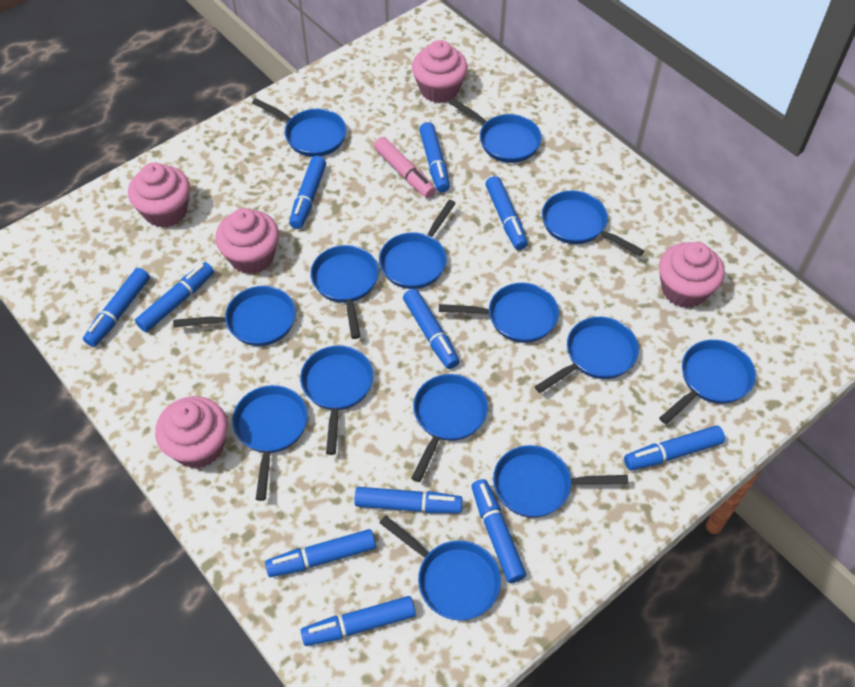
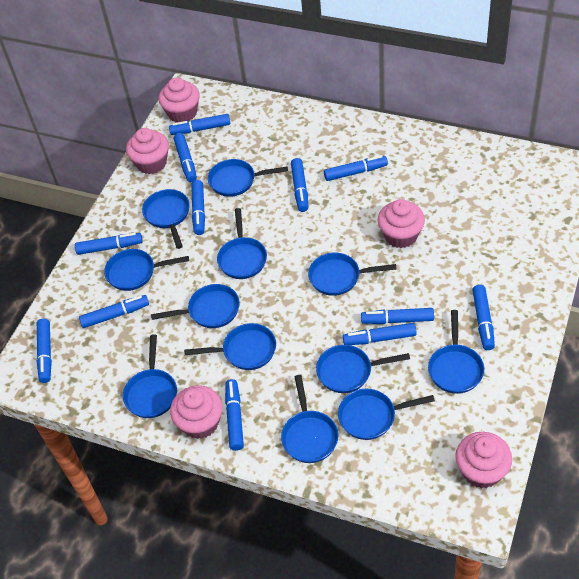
blue marker: [83,268,150,347] [135,262,214,332] [265,529,376,577] [289,156,326,229] [301,596,416,646] [354,487,462,513] [403,289,459,369] [419,122,450,193] [471,479,526,583] [486,176,528,250] [624,426,725,470] = 11 -> [37,319,52,383] [75,233,143,255] [79,295,149,328] [169,114,230,135] [174,133,197,182] [191,180,205,235] [225,379,244,451] [291,158,308,212] [324,155,388,181] [343,323,417,345] [361,308,434,324] [472,285,495,350] = 12
blue pan: [173,286,296,346] [232,385,308,501] [252,98,346,157] [300,345,373,455] [310,245,379,339] [379,200,456,289] [379,515,501,620] [411,374,488,482] [439,283,559,343] [449,98,542,163] [493,445,628,518] [535,317,639,393] [542,190,644,256] [659,340,756,424] = 14 -> [104,249,189,291] [123,335,177,418] [142,189,190,249] [151,284,240,328] [184,323,276,370] [208,159,288,197] [217,208,267,279] [281,375,338,463] [308,253,397,296] [316,345,410,393] [338,389,435,440] [428,310,484,394] = 12
pink marker: [374,137,435,198] = 1 -> none = 0

